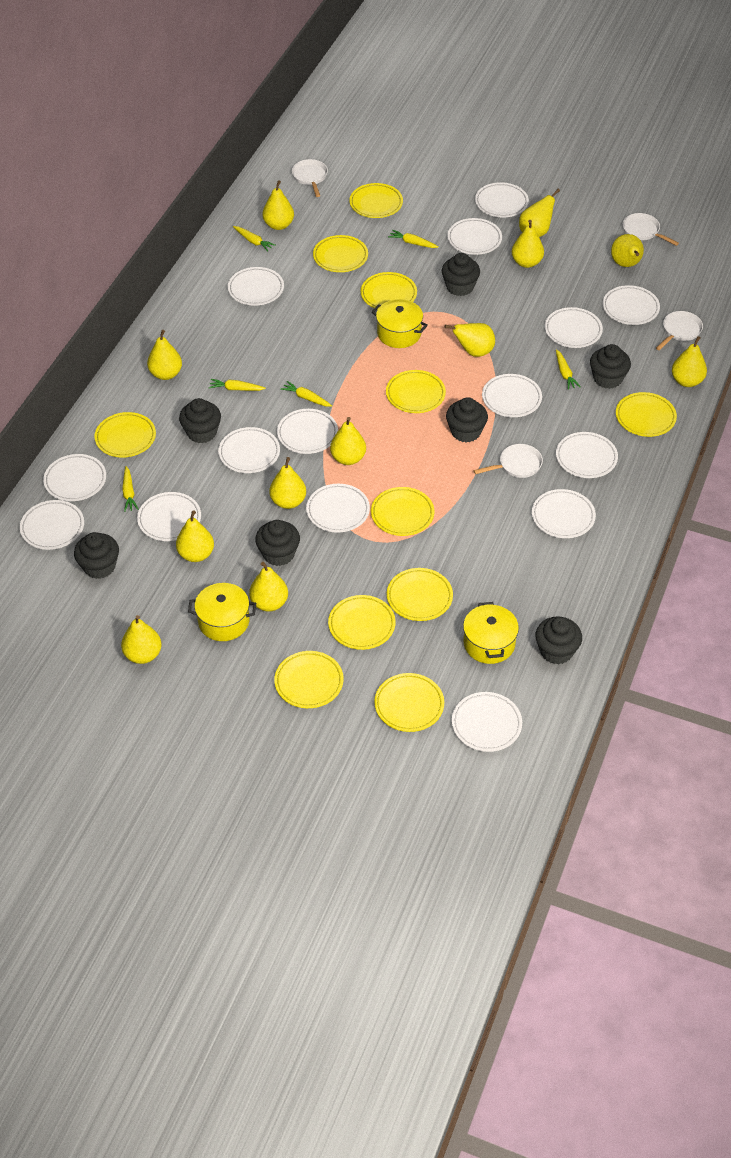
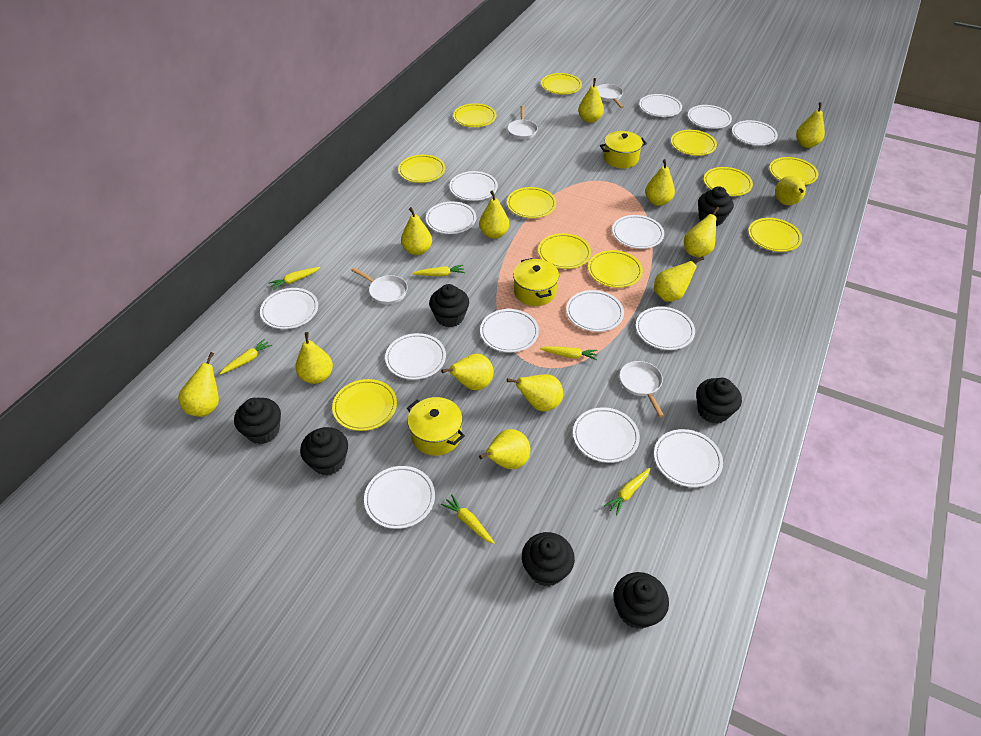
white plate: [20,500,84,550] [43,454,106,501] [137,492,201,541] [218,427,280,473] [228,267,284,306] [277,409,338,454] [306,484,370,533] [447,218,502,255] [452,692,522,752] [475,182,529,217] [482,374,542,417] [532,489,596,538] [545,307,603,348] [556,432,618,478] [603,285,660,325] = 15 -> [260,288,318,329] [364,466,435,529] [385,333,446,380] [426,202,476,234] [449,171,498,201] [480,309,539,352] [566,290,624,332] [573,407,640,463] [612,215,664,249] [636,307,695,350] [639,94,682,117] [654,429,723,487] [688,105,732,129] [732,120,778,146] = 14
yellow pear: [121,615,162,664] [147,330,182,380] [176,510,214,562] [249,562,288,612] [262,180,294,230] [269,457,306,509] [330,417,366,465] [445,323,495,357] [512,220,544,268] [519,189,560,237] [611,234,644,267] [672,336,707,387] = 12 -> [178,352,219,417] [295,332,333,384] [401,207,432,255] [441,354,494,390] [479,191,509,239] [479,429,530,469] [507,374,563,411] [578,78,604,123] [645,159,675,206] [654,256,704,302] [684,207,719,258] [775,176,806,205] [796,102,825,148] = 13

